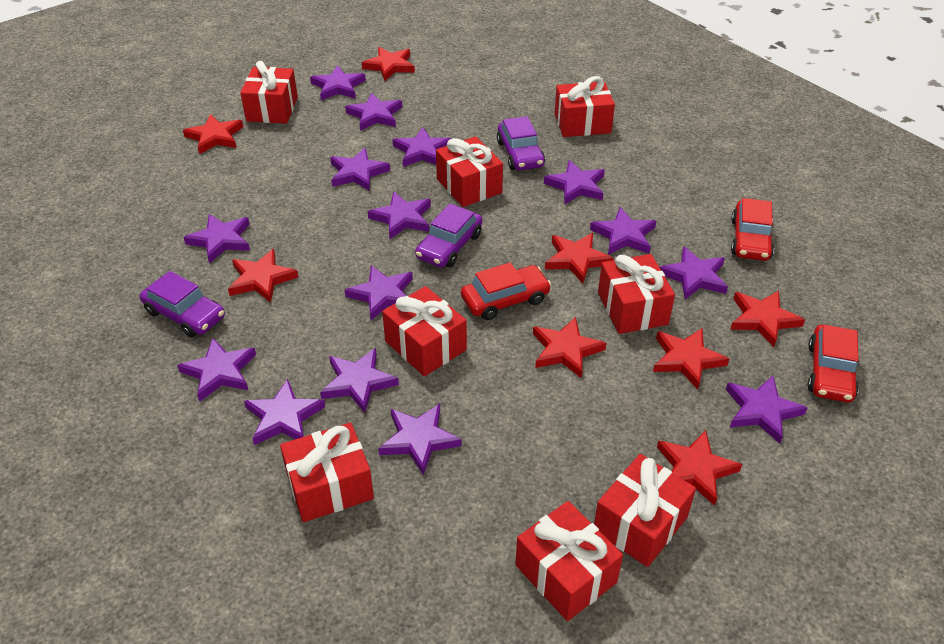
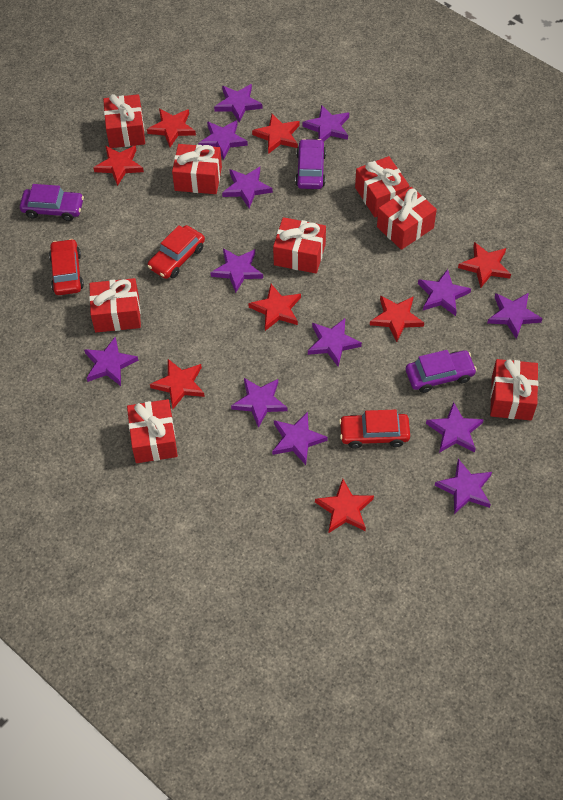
purple star: [177,338,256,402] [183,214,250,264] [244,379,325,445] [310,65,366,100] [320,348,399,413] [330,148,390,191] [345,93,402,131] [345,265,413,320] [368,191,431,239] [378,404,461,475] [393,127,451,167] [544,160,605,204] [590,207,656,255] [659,246,728,299] [726,376,807,444] = 15 -> [84,337,138,386] [198,120,248,160] [210,248,263,293] [214,84,263,123] [222,167,273,208] [231,378,288,428] [272,412,328,465] [302,105,349,142] [308,319,362,366] [418,269,471,316] [426,402,484,453] [435,459,492,514] [487,293,543,339] = 13

